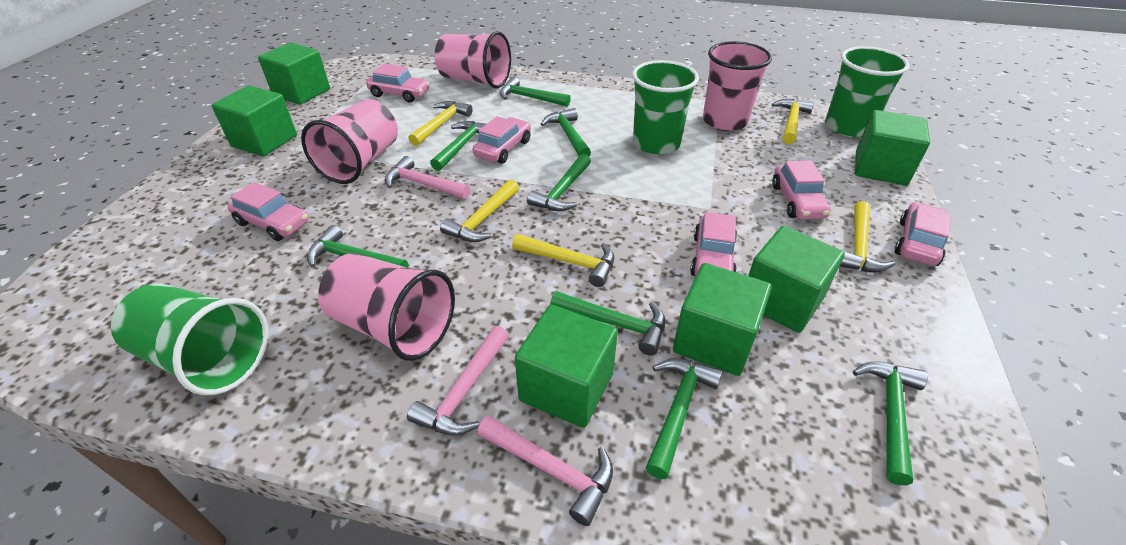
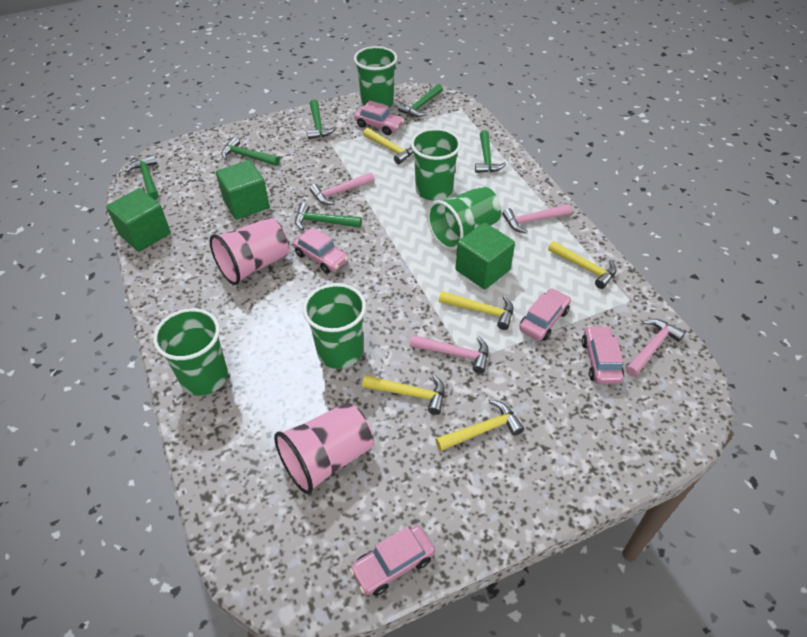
green cube: [212,85,297,156] [258,42,330,105] [515,305,618,428] [673,263,772,376] [748,226,845,333] [855,110,930,186] = 6 -> [106,188,171,252] [216,160,270,220] [456,222,515,290] = 3
green cup: [111,283,269,395] [632,60,699,155] [825,46,909,137] = 3 -> [153,308,228,396] [303,283,366,369] [354,46,397,108] [411,128,461,201] [427,186,501,250] = 5
green hammer: [307,225,408,268] [430,121,486,171] [500,77,571,107] [527,154,591,211] [541,108,591,156] [550,291,665,356] [646,358,723,479] [853,361,928,485] = 8 -> [125,155,159,200] [221,137,280,166] [295,203,362,230] [307,100,336,139] [398,84,443,117] [475,130,506,173] = 6
pink car: [227,182,309,241] [366,64,430,102] [472,116,531,164] [690,212,737,277] [772,161,831,219] [895,202,951,266] = 6 -> [293,227,349,274] [349,525,435,596] [354,100,404,135] [519,288,571,341] [582,325,624,384] = 5
pink cup: [301,99,398,184] [318,253,455,361] [434,31,511,89] [703,41,772,131] = 4 -> [210,217,289,285] [274,402,373,494] = 2
pink hammer: [385,156,470,199] [407,326,509,435] [477,415,613,526] = 3 -> [310,172,374,205] [410,335,489,374] [502,204,571,233] [625,319,686,377] = 4

